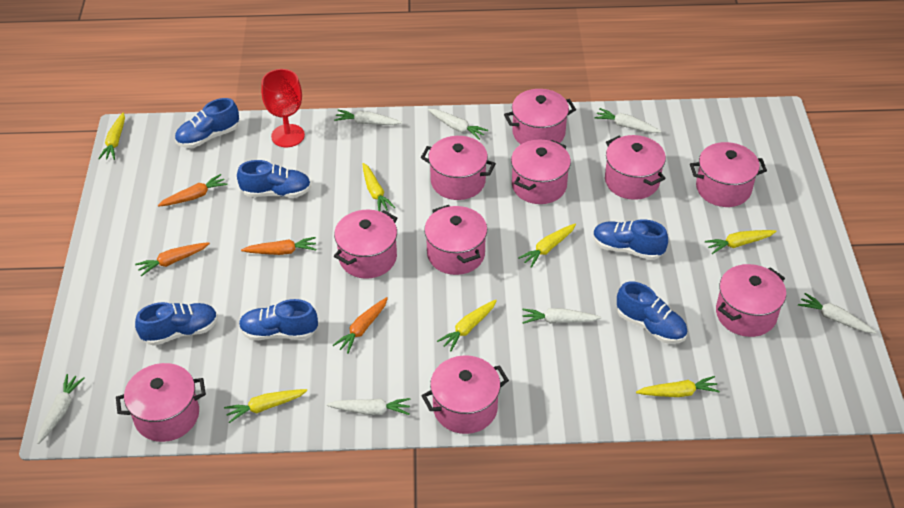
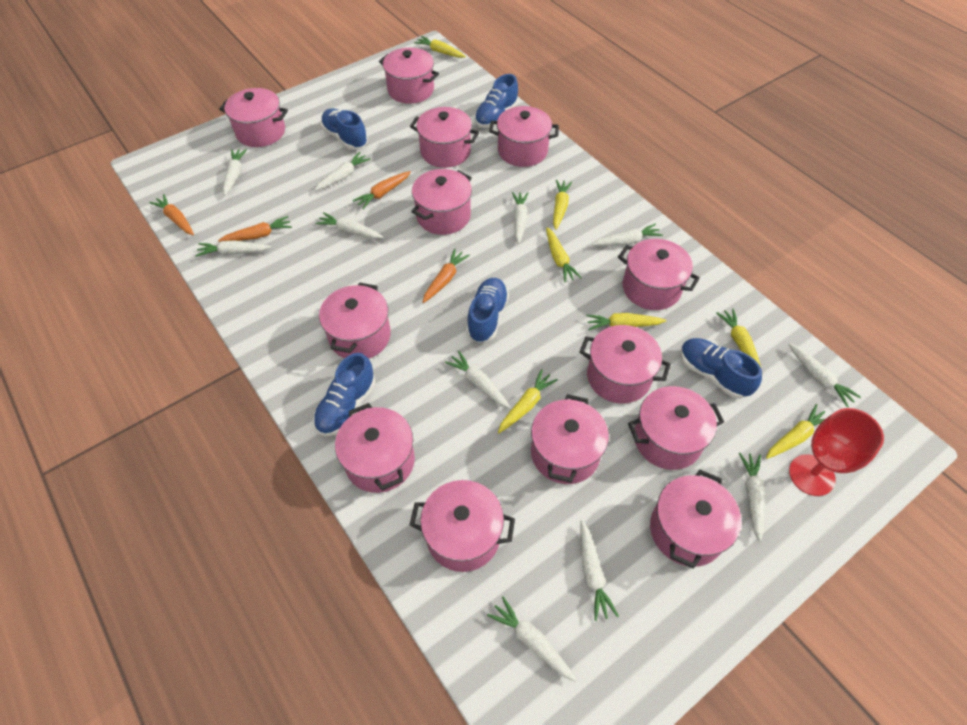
blue shoe: [135,302,218,346] [175,98,239,148] [237,160,311,198] [239,299,318,340] [593,219,668,260] [617,281,687,344] = 6 -> [313,353,376,436] [321,108,368,150] [466,278,509,343] [474,74,518,128] [680,338,762,399] = 5
pink pot: [116,363,206,442] [334,210,398,279] [421,136,496,200] [422,355,509,434] [424,205,487,275] [504,89,576,144] [511,139,571,204] [605,135,666,200] [690,142,767,207] [716,264,786,337] = 10 -> [219,88,288,147] [319,282,391,359] [335,403,415,493] [379,48,439,104] [410,107,479,168] [410,480,515,572] [411,169,472,235] [489,106,559,167] [531,394,609,484] [579,325,671,404] [618,239,700,310] [628,386,724,470] [650,470,742,569] = 13
white carrot: [37,374,85,444] [327,398,411,415] [334,110,402,125] [428,109,488,140] [522,308,601,324] [594,108,662,133] [798,293,876,333] = 7 -> [195,241,271,257] [223,149,247,196] [315,152,370,191] [315,212,383,239] [445,351,511,409] [487,596,577,682] [512,192,528,244] [580,520,619,621] [592,223,663,246] [739,453,766,542] [788,343,861,407] = 11

